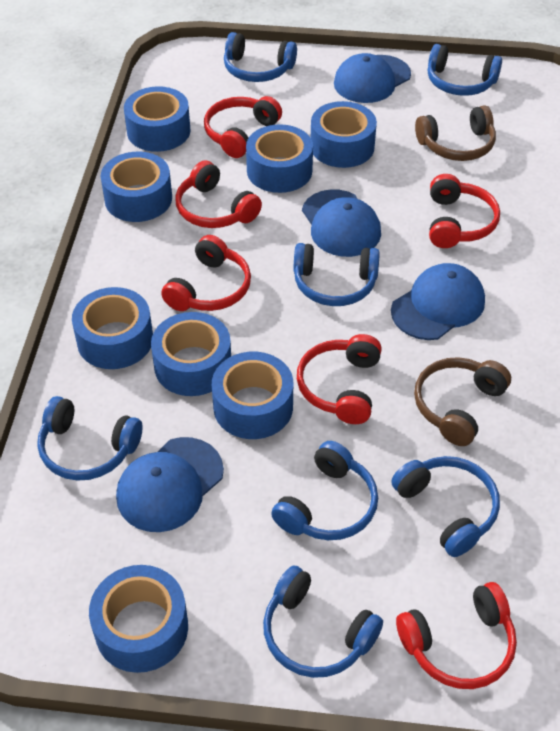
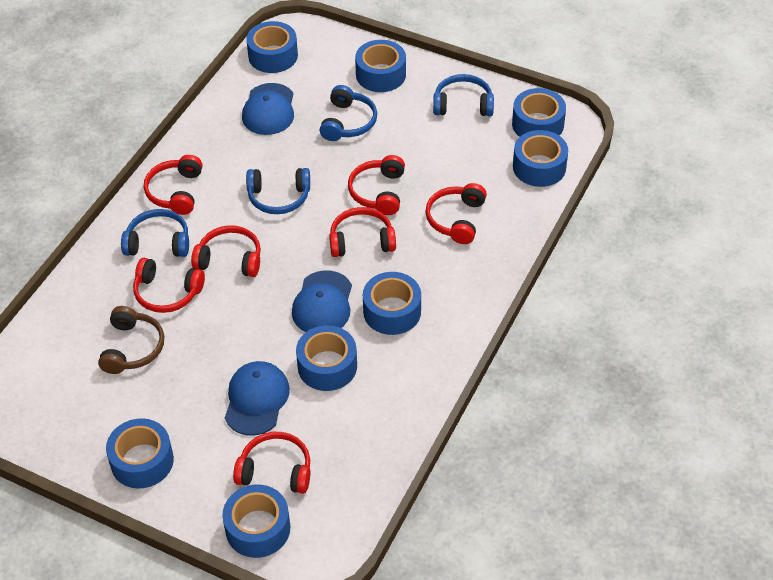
blue cap: [116,437,224,532] [302,189,381,257] [334,53,411,103] [391,263,485,340] = 4 -> [225,361,290,436] [242,83,294,135] [292,270,352,332] = 3
blue headphones: [37,396,143,481] [224,32,297,82] [263,565,383,678] [271,441,378,540] [294,243,380,306] [391,456,500,557] [428,44,502,96] = 7 -> [121,209,189,257] [246,168,310,214] [319,85,377,141] [433,74,494,116] = 4
brown headphones: [414,357,511,446] [415,105,496,161] = 2 -> [98,306,164,374] = 1
red headphones: [161,235,251,311] [175,160,262,228] [204,96,282,158] [297,334,382,424] [396,582,517,689] [429,174,500,248] = 6 -> [133,258,205,313] [144,155,202,215] [191,225,261,277] [233,432,310,494] [329,207,396,257] [348,155,405,215] [425,183,487,244] = 7

